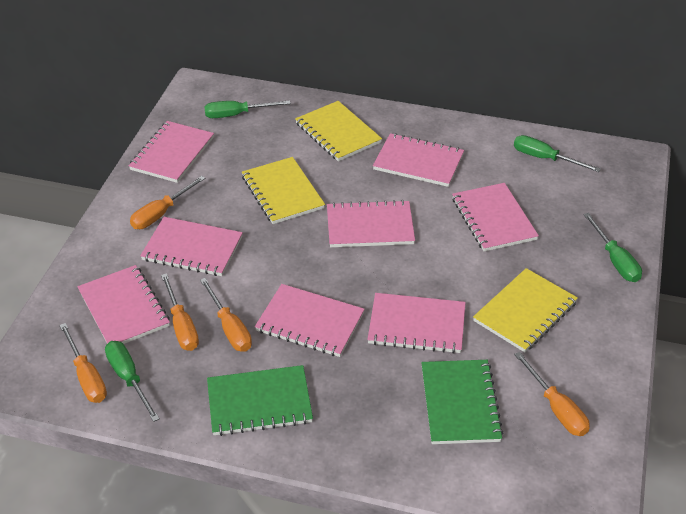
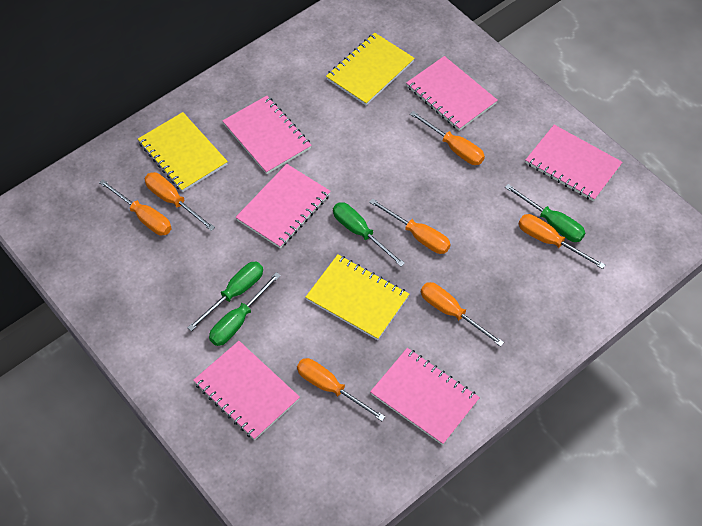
green notebook: [207,365,313,436] [421,360,504,444] = 2 -> none = 0
orange screwdriver: [59,323,107,403] [130,176,205,229] [161,273,199,351] [200,278,252,352] [514,352,590,436] = 5 -> [99,180,172,236] [144,172,215,231] [297,358,385,421] [369,198,451,254] [410,111,485,165] [421,282,504,347] [519,214,605,269] = 7
pink notebook: [77,265,170,344] [129,121,214,183] [140,217,243,276] [255,284,365,357] [327,200,415,247] [368,293,466,354] [373,133,464,187] [452,183,539,252] = 8 -> [193,341,300,440] [222,96,312,174] [236,164,331,248] [370,348,480,445] [406,56,498,131] [525,125,622,201] = 6

